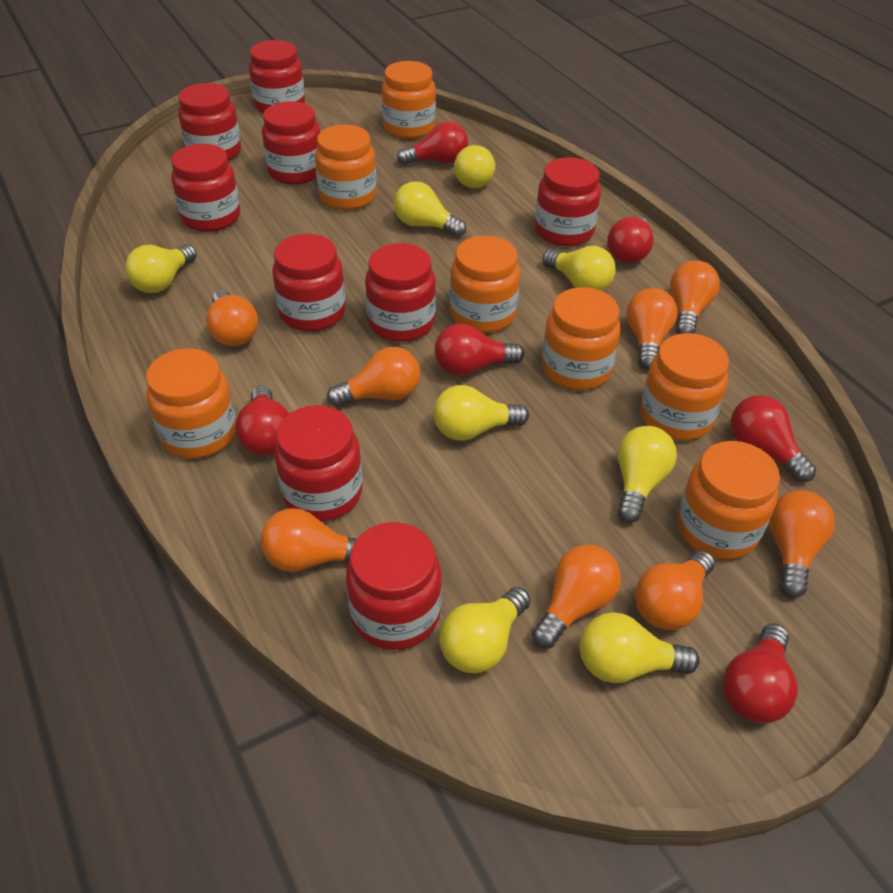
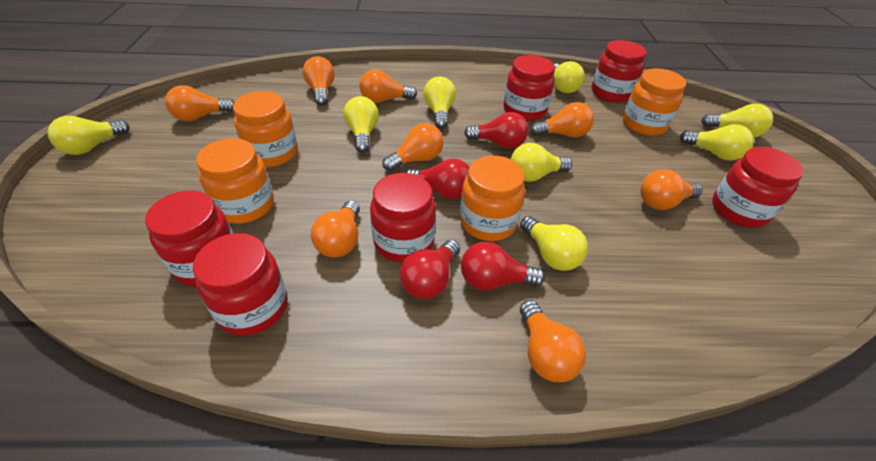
orange jar: [146,348,236,459] [315,124,376,210] [382,61,436,139] [450,235,520,333] [542,287,620,390] [641,333,729,441] [677,441,780,560] = 7 -> [196,138,274,224] [233,91,298,167] [460,156,525,241] [623,68,686,136] = 4
red jar: [171,144,240,232] [178,83,241,161] [249,40,305,114] [262,101,320,185] [272,234,346,331] [274,405,363,521] [346,522,442,650] [365,243,436,342] [535,157,601,246] = 9 -> [145,191,233,286] [193,233,288,336] [370,173,436,262] [503,55,555,121] [591,40,647,102] [712,147,804,228] = 6
red light bulb: [235,386,289,456] [397,122,468,165] [435,324,524,376] [607,216,654,263] [722,624,798,724] [730,395,816,482] = 6 -> [400,240,460,299] [406,158,469,199] [461,242,545,290] [464,112,528,149] = 4

